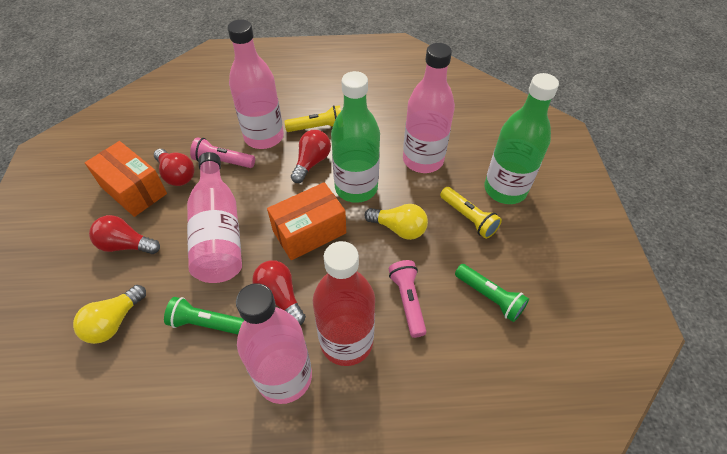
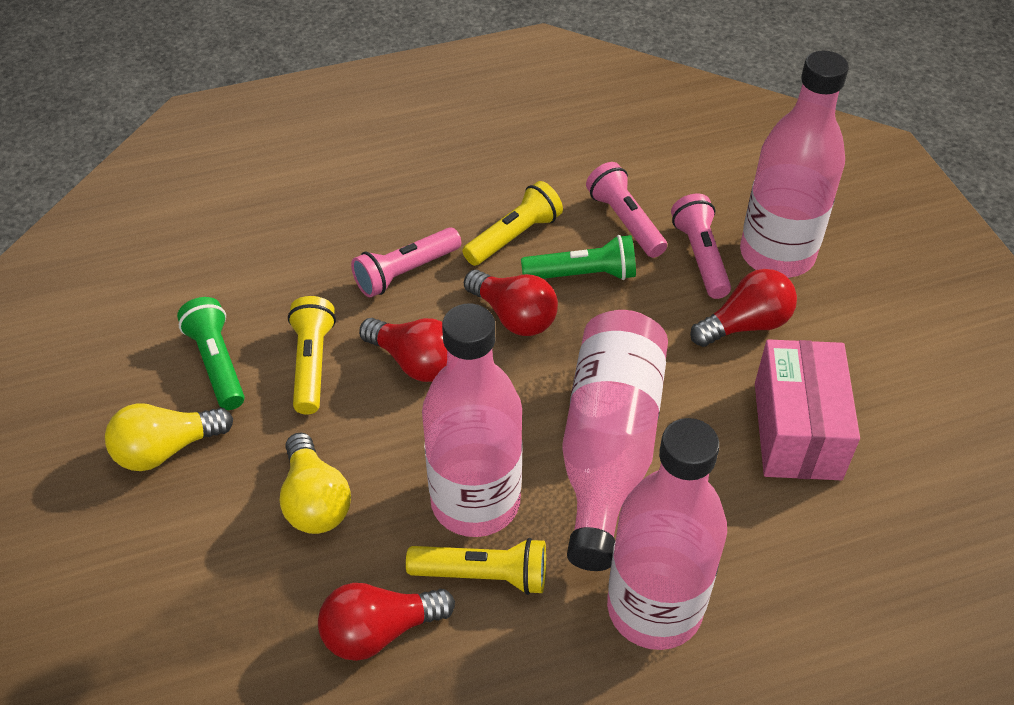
green bottle: [331,71,380,203] [484,73,559,204] = 2 -> none = 0
orange box: [85,141,167,217] [267,182,346,260] = 2 -> none = 0
pink box: none = 0 -> [755,339,860,480] = 1
pink flashlight: [190,137,255,168] [389,260,426,338] = 2 -> [351,227,461,298] [586,162,667,258] [671,194,731,299] = 3
red bottle: [313,241,375,366] = 1 -> none = 0
yellow flashlight: [284,105,341,132] [440,187,502,239] = 2 -> [288,296,336,414] [406,538,546,595] [462,181,563,266] = 3

